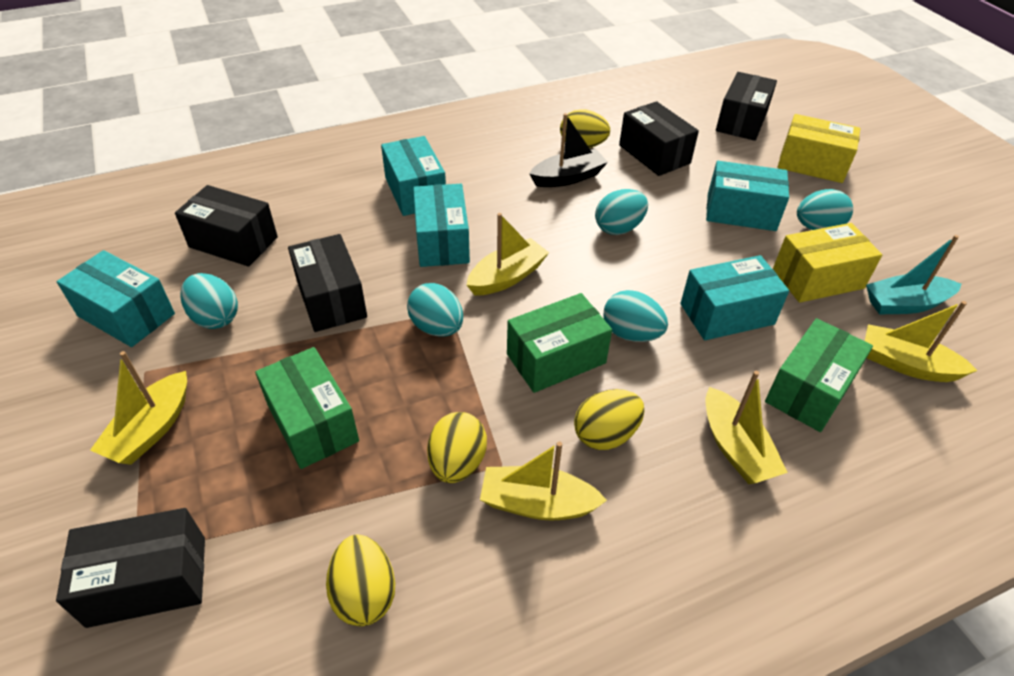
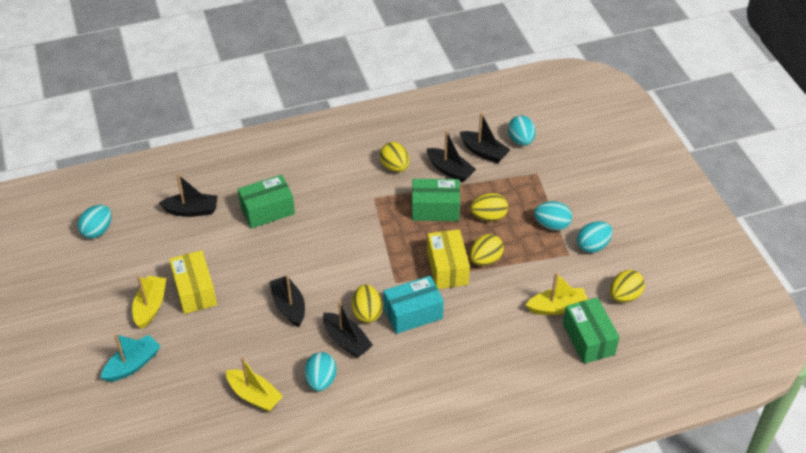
black boat: [529,113,608,187] = 1 -> [159,174,217,217] [269,276,305,327] [323,301,373,358] [426,130,476,182] [460,112,511,163] = 5
black box: [56,508,205,628] [175,185,278,267] [288,234,367,332] [619,101,699,176] [716,72,777,141] = 5 -> none = 0
turquoise box: [57,250,175,347] [381,136,446,216] [413,184,470,267] [680,255,789,340] [706,161,789,231] = 5 -> [383,276,444,334] = 1
yellow boat: [90,351,187,465] [467,213,549,295] [480,441,607,521] [706,371,788,484] [865,301,978,382] = 5 -> [132,276,166,329] [226,357,283,412] [526,272,588,315] = 3
yellow egg: [326,534,395,626] [427,412,487,483] [560,109,610,148] [574,389,645,450] = 4 -> [352,285,383,323] [380,142,409,172] [470,234,504,266] [471,193,508,222] [610,270,645,303] = 5

